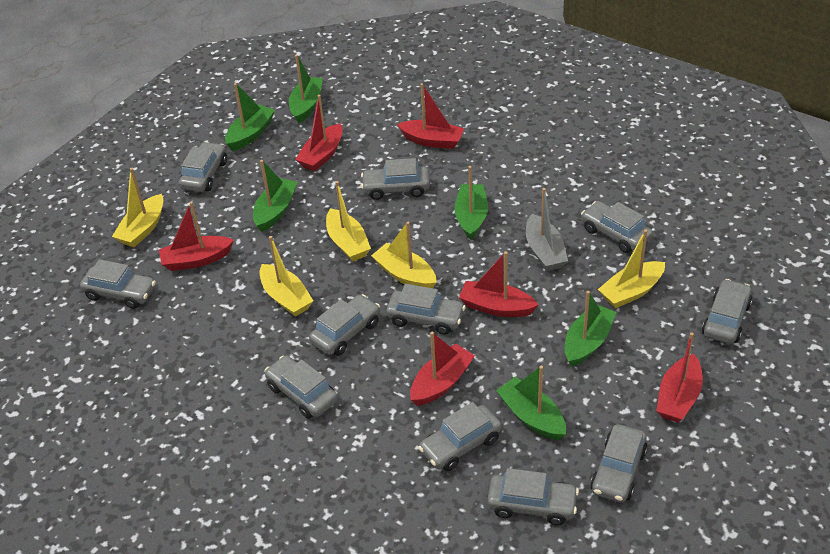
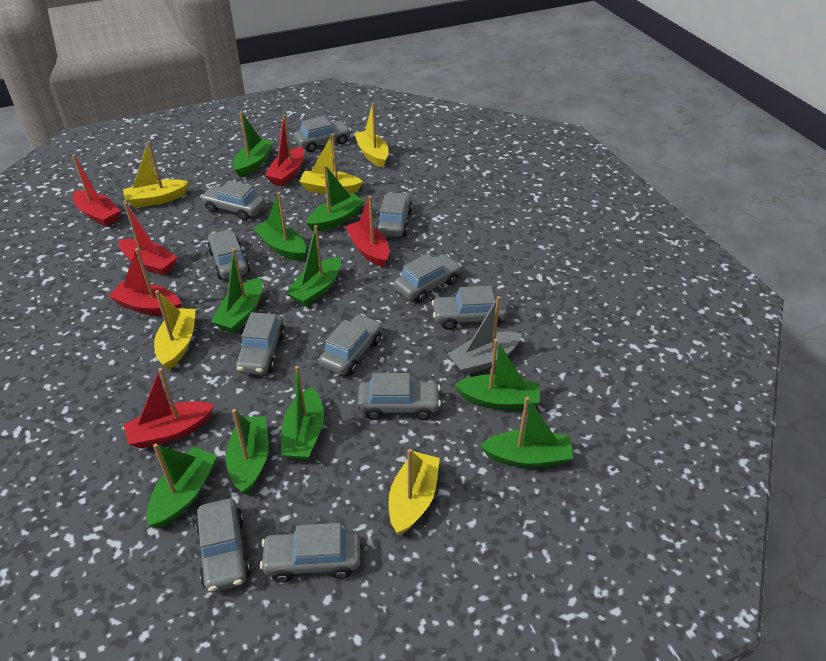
green boat: [225,83,275,151] [253,160,297,232] [289,55,323,123] [454,166,488,240] [496,366,566,440] [565,291,616,367] = 6 -> [146,443,217,529] [211,248,262,333] [226,409,269,495] [233,111,274,177] [253,192,306,261] [281,366,324,460] [286,225,341,307] [306,165,365,232] [454,339,540,410] [480,397,573,468] = 10

